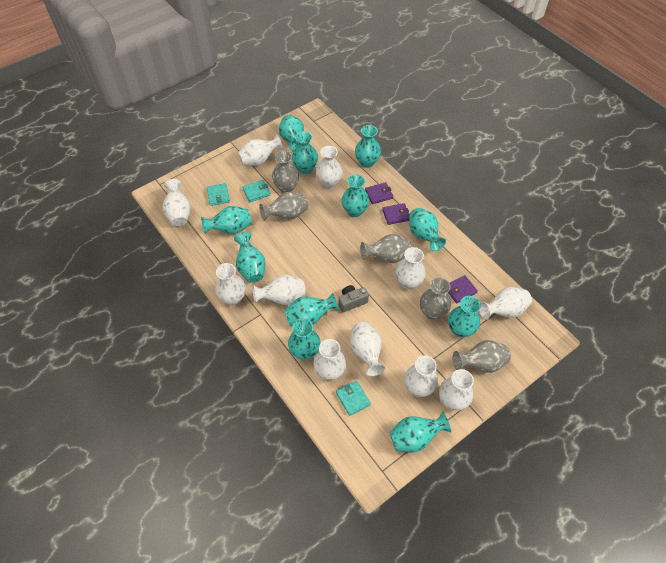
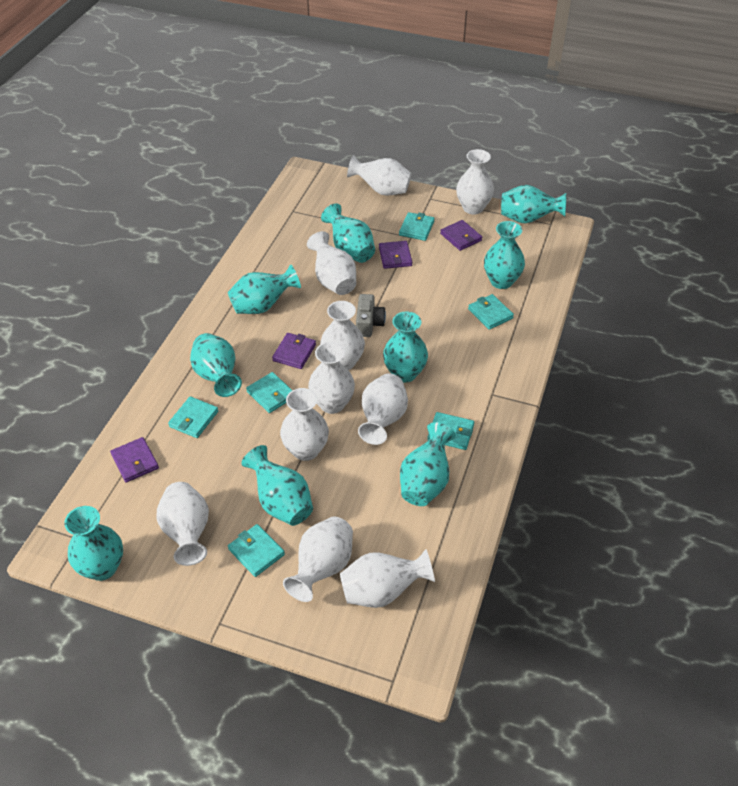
grey vase: [259,192,308,221] [272,150,299,193] [361,234,412,263] [420,278,451,320] [453,340,511,373] = 5 -> none = 0
purple wallet: [365,182,393,204] [382,203,409,225] [448,275,478,303] = 3 -> [110,437,159,483] [272,333,316,369] [379,241,412,269] [440,220,482,251] = 4
turquoise vase: [201,206,251,234] [234,232,266,283] [279,115,304,151] [285,293,339,326] [288,318,320,360] [292,131,318,174] [341,174,369,217] [355,125,381,168] [389,412,451,452] [409,208,446,251] [448,296,481,338] = 11 -> [64,506,123,581] [190,333,242,397] [228,264,301,314] [241,445,313,526] [321,203,375,263] [383,312,428,383] [400,422,456,506] [484,221,525,289] [501,185,566,224] = 9
turquoise wallet: [207,183,230,206] [242,180,271,202] [336,381,371,416] = 3 -> [168,396,218,438] [228,524,285,577] [246,372,293,413] [399,212,435,241] [427,412,474,450] [468,294,514,330] = 6
white vase: [162,179,191,226] [215,263,246,305] [238,135,283,166] [252,275,305,305] [313,339,346,380] [316,146,343,188] [350,322,386,376] [395,247,426,290] [404,356,438,397] [439,369,474,411] [479,287,532,320] = 11 -> [157,482,209,566] [280,388,329,461] [283,517,353,602] [307,231,356,295] [308,342,355,414] [320,301,365,370] [340,549,435,608] [347,155,411,196] [358,373,408,445] [456,149,494,215] = 10

